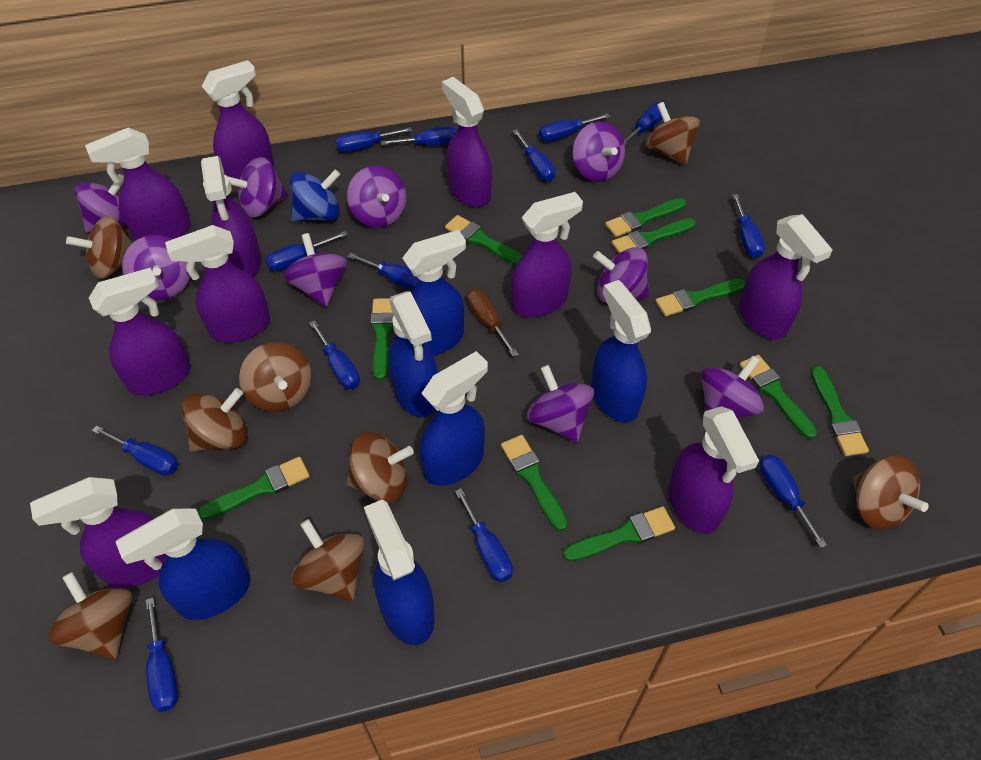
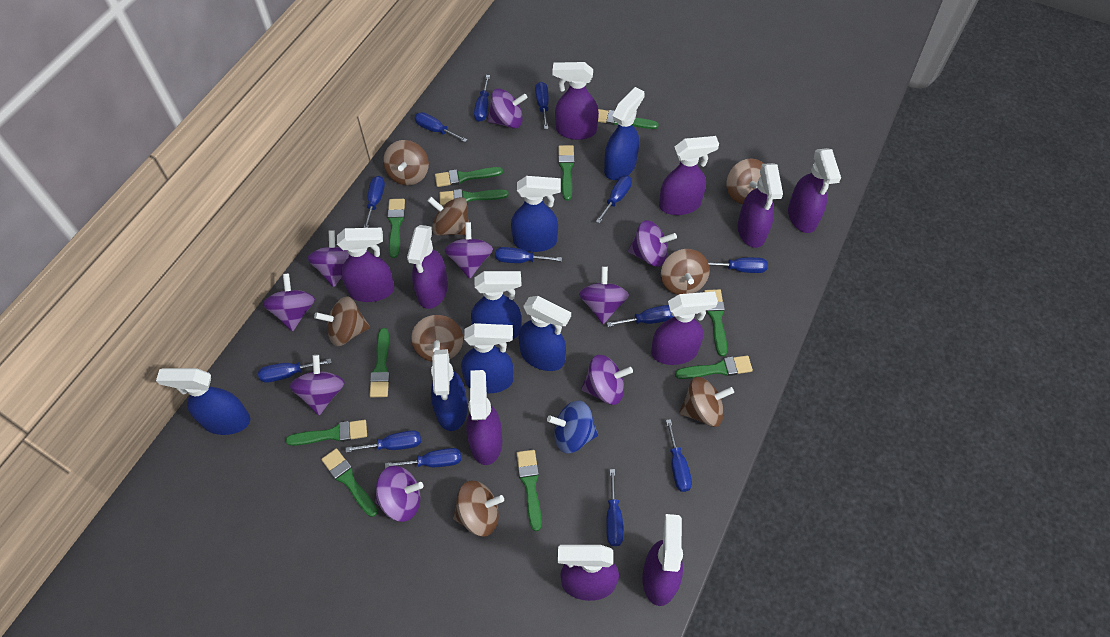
blue spray bottle: [116,508,251,620] [364,499,435,645] [388,291,438,417] [402,230,466,356] [419,351,488,486] [591,280,651,422] = 6 -> [156,368,250,435] [431,349,468,431] [461,323,513,394] [471,271,522,339] [511,176,561,252] [519,296,571,371] [604,87,645,180] = 7
brown screwdriver: [467,289,519,357] = 1 -> none = 0
green brush: [198,457,310,520] [371,298,394,380] [445,215,522,265] [501,435,568,531] [563,506,675,561] [605,198,686,237] [612,218,696,253] [656,279,745,316] [740,355,817,439] [811,366,869,456] = 10 -> [286,420,367,446] [321,448,378,517] [369,328,390,397] [387,199,405,258] [435,167,503,187] [439,189,509,206] [516,450,542,531] [558,145,575,201] [598,109,659,129] [675,355,753,379] [704,289,727,356] = 11

